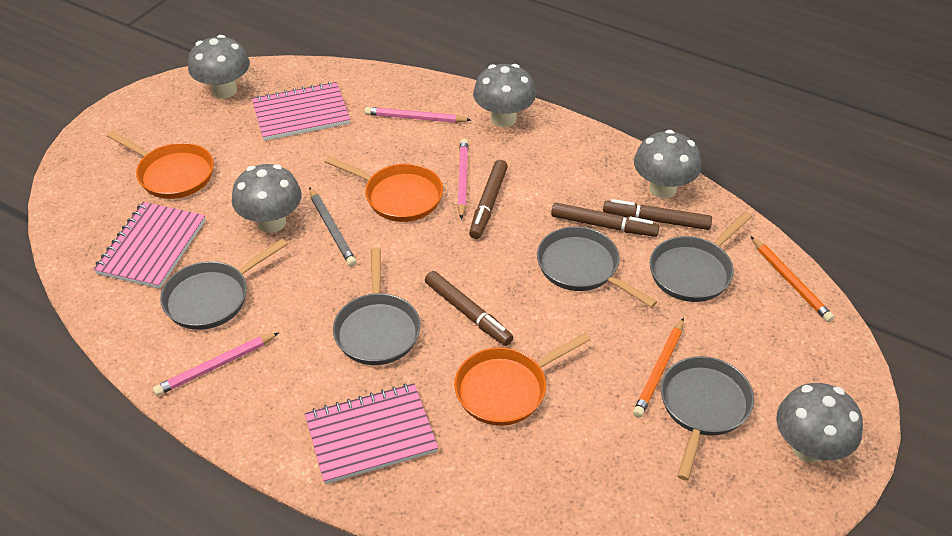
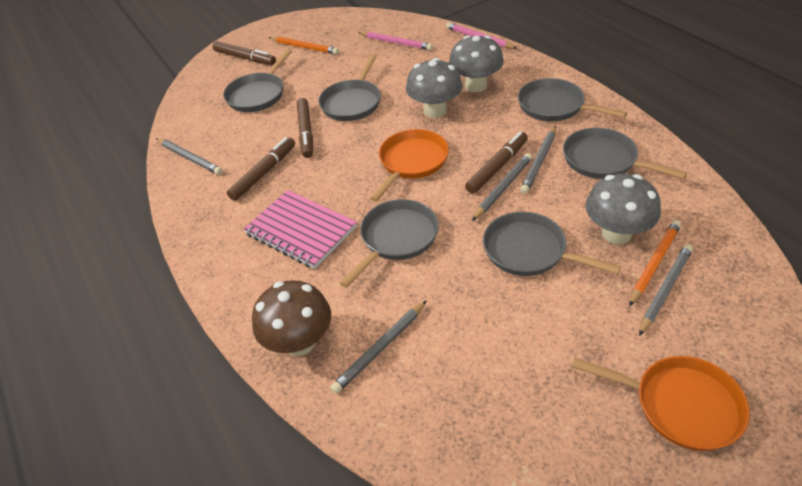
brown mushroom: none = 0 -> [252,280,331,356] = 1
grey mushroom: [188,35,250,98] [232,164,302,233] [473,64,536,127] [634,130,701,199] [776,383,863,463] = 5 -> [406,58,462,118] [449,35,504,92] [585,174,661,244] = 3
grey pan: [160,239,288,330] [333,248,421,365] [537,226,657,308] [650,211,752,302] [661,356,754,481] = 5 -> [223,49,292,112] [318,54,381,121] [340,199,439,288] [483,212,621,276] [518,78,627,122] [563,128,687,179] = 6
grey pencil: [309,187,357,266] = 1 -> [156,138,223,175] [330,300,427,394] [472,153,532,221] [520,126,556,194] [639,244,693,336] = 5
orange pan: [107,131,214,199] [325,156,443,222] [454,333,590,426] = 3 -> [370,129,449,202] [572,356,750,451] = 2
pink notebook: [94,202,206,289] [252,82,350,141] [305,383,438,484] = 3 -> [244,190,357,269] = 1
pink pencil: [153,333,279,396] [364,107,471,123] [457,139,468,219] = 3 -> [358,31,433,50] [446,22,517,49] = 2

